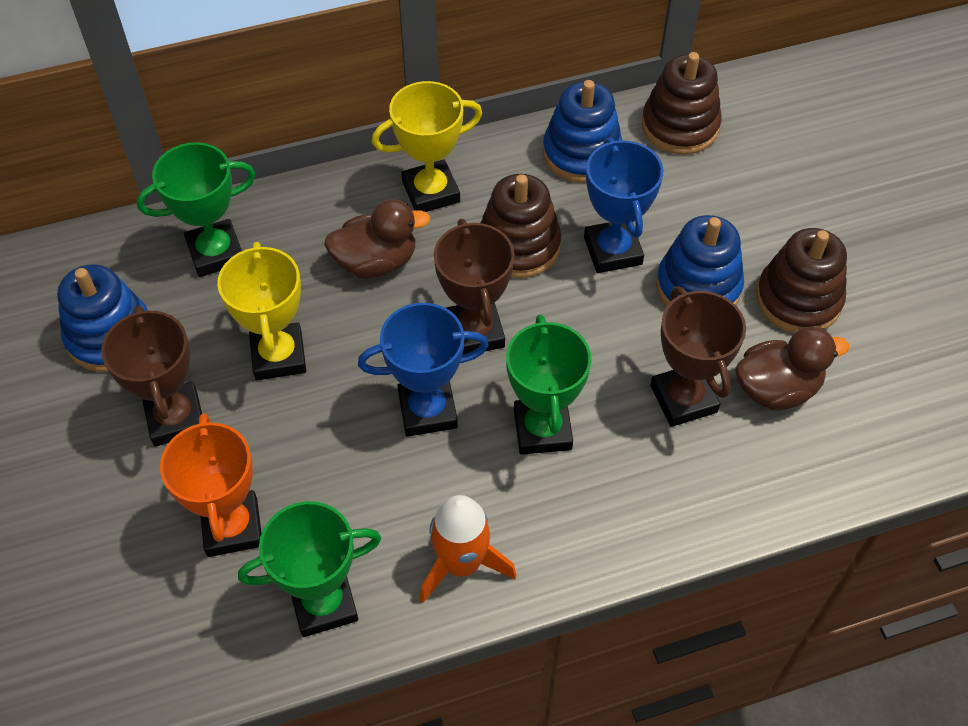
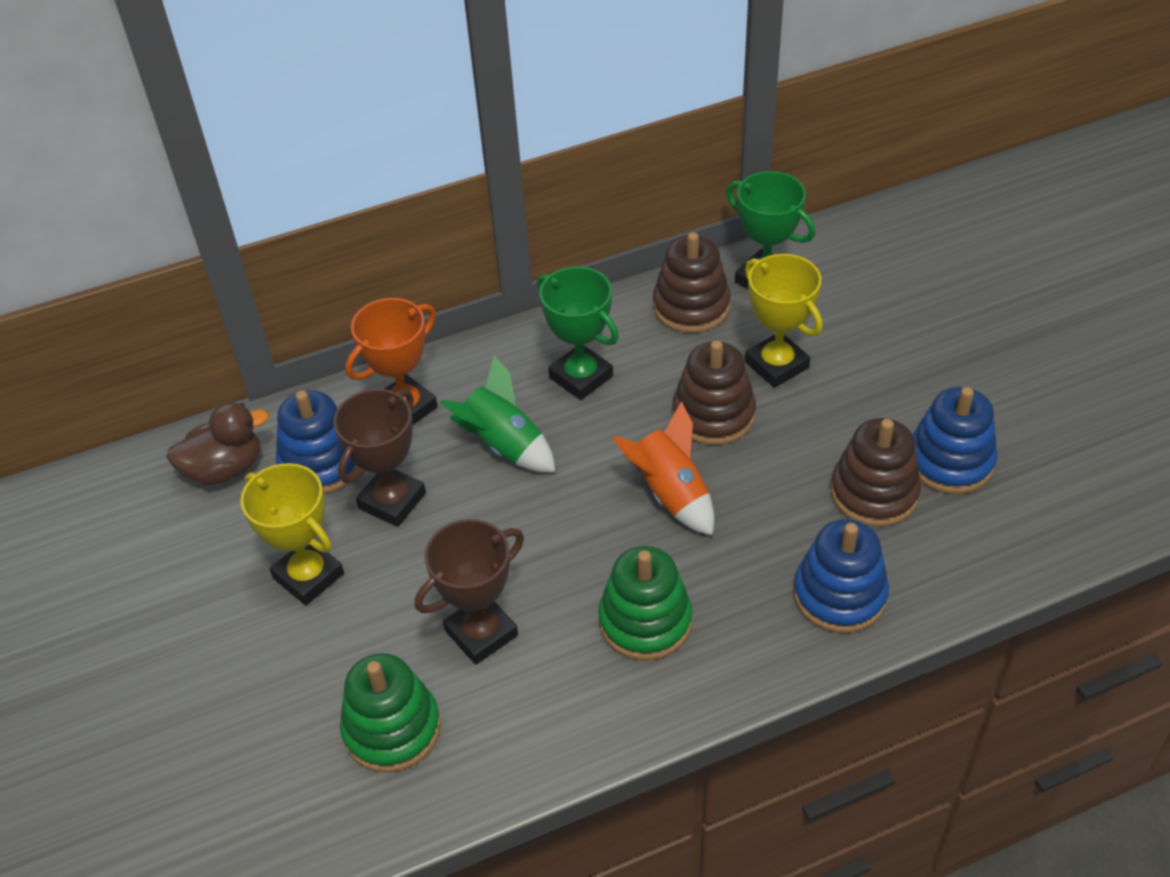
blue trophy: [358,303,489,437] [584,138,663,273] = 2 -> none = 0
brown duck: [324,199,430,279] [735,327,849,410] = 2 -> [166,402,269,485] = 1
brown trophy: [101,305,202,447] [434,219,514,354] [650,286,746,427] = 3 -> [333,389,426,527] [415,519,524,665] = 2
green rocket: none = 0 -> [440,355,555,472] = 1
green stacking toy: none = 0 -> [340,653,441,773] [598,546,693,661] = 2
green trophy: [137,142,255,277] [238,501,381,637] [506,315,591,455] = 3 -> [537,266,619,400] [726,171,815,289] = 2

